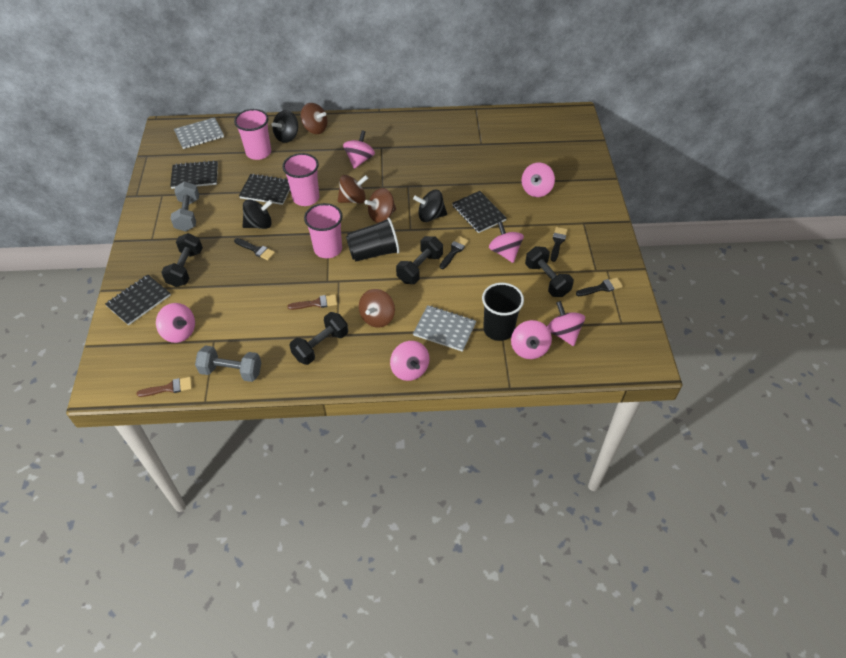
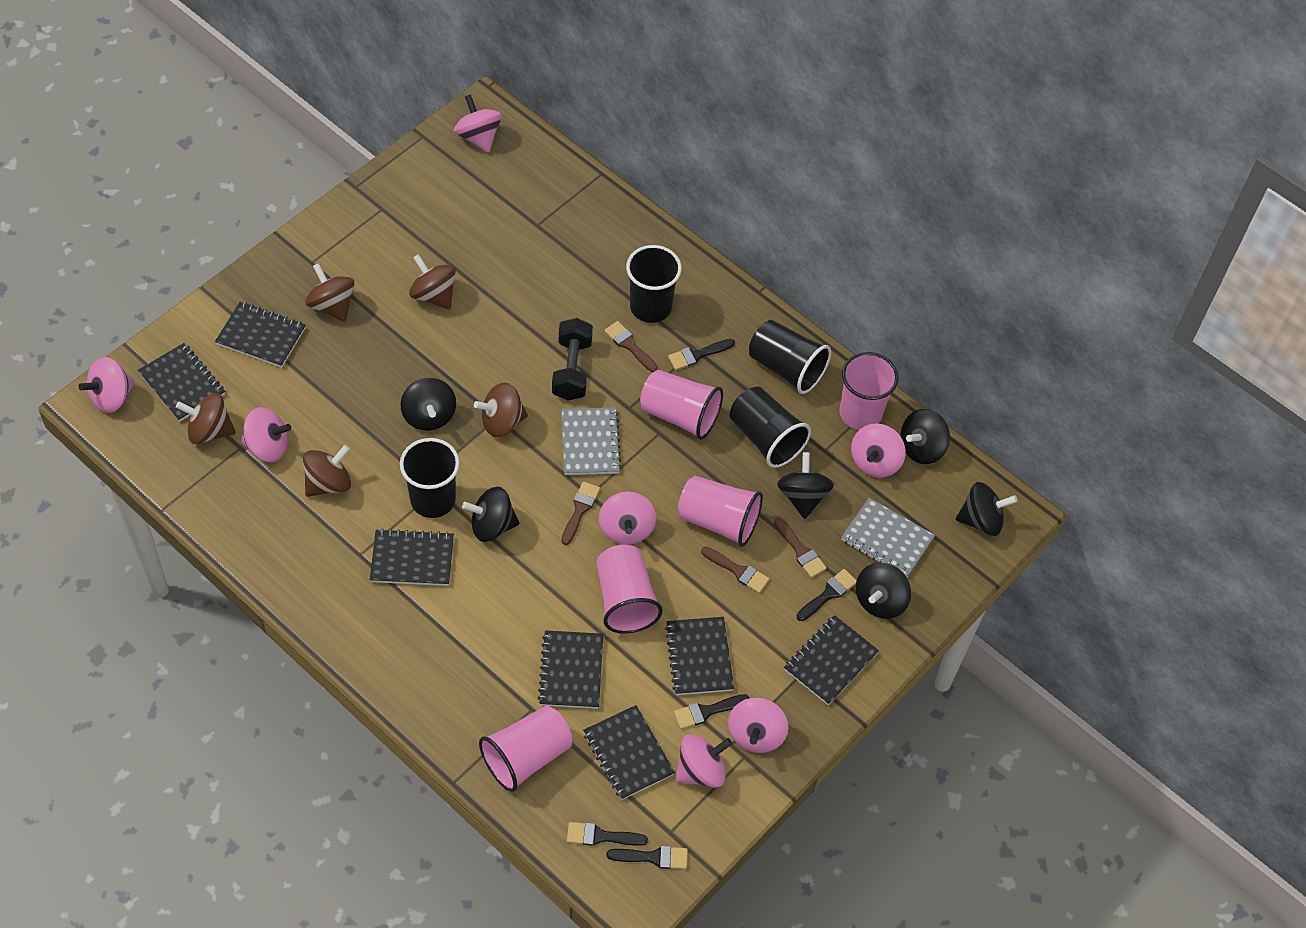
black brush: [234,238,275,260] [440,236,469,269] [551,227,568,262] [576,278,623,296] = 4 -> [567,822,648,846] [606,846,688,869] [668,339,735,370] [674,694,749,729] [796,569,857,621] = 5
black cup: [346,217,400,261] [482,283,524,341] = 2 -> [400,438,459,518] [626,245,682,323] [730,387,811,468] [749,320,831,394] = 4
black dumbbell: [161,233,203,287] [289,312,348,365] [396,236,443,284] [525,246,574,297] = 4 -> [552,318,593,400] = 1
black notebook: [105,275,171,325] [170,160,218,189] [239,174,290,205] [452,191,507,233] = 4 -> [138,343,225,422] [215,302,306,368] [370,529,454,586] [538,630,603,709] [583,705,675,800] [665,617,734,695] [784,615,879,705] = 7
black spinning top: [242,199,273,229] [272,110,298,143] [413,190,447,222] = 3 -> [401,378,456,431] [462,486,519,542] [777,452,834,519] [856,563,911,619] [900,409,950,464] [956,482,1018,536] = 6
brown brush: [137,377,192,397] [288,294,337,310] = 2 -> [561,481,600,545] [604,321,658,372] [701,547,769,593] [774,518,827,578] = 4
brown spinning top: [301,103,327,134] [338,175,368,203] [359,289,395,328] [364,188,396,223] = 4 -> [176,393,236,444] [303,445,351,497] [305,263,355,322] [409,254,456,309] [474,382,528,437] = 5
grey dumbbell: [170,181,199,231] [195,345,261,382] = 2 -> none = 0
pink cup: [234,109,271,160] [283,153,319,206] [304,203,343,258] = 3 -> [479,706,572,792] [596,545,663,634] [640,370,723,440] [678,476,763,547] [839,352,899,430] = 5

